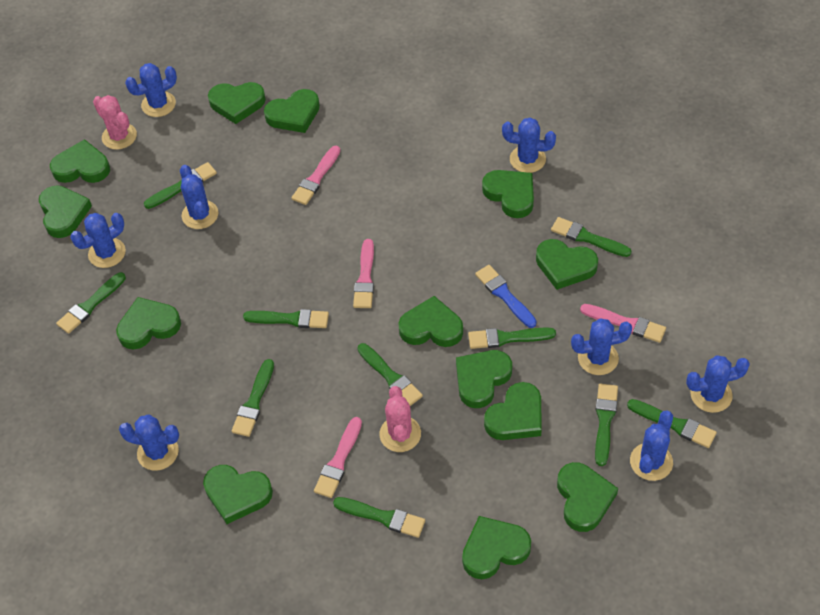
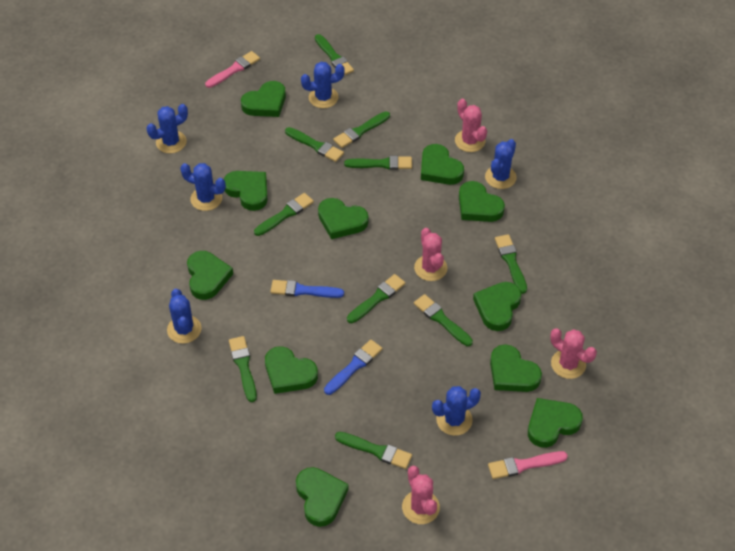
blue brush: [475,265,537,328] = 1 -> [270,280,344,298] [324,339,383,395] = 2
blue cactus: [70,213,126,268] [119,414,179,471] [125,63,177,117] [180,165,218,229] [502,117,556,173] [571,318,632,375] [630,411,673,481] [686,355,750,413] = 8 -> [146,104,188,153] [167,289,202,344] [180,163,226,211] [301,62,345,108] [432,386,481,436] [485,139,517,189] = 6
green heart: [39,185,92,238] [50,139,110,183] [116,297,181,350] [203,465,273,524] [208,82,266,124] [264,89,320,133] [398,296,463,347] [456,350,512,408] [462,516,531,579] [482,170,534,218] [484,382,542,440] [536,239,598,290] [557,462,618,532] = 13 -> [187,251,233,300] [224,171,268,211] [241,81,286,117] [265,346,318,394] [296,467,349,527] [318,198,368,239] [421,144,464,185] [459,181,505,222] [473,282,522,331] [490,344,542,392] [528,398,583,448] = 11
pink brush: [292,146,340,205] [314,417,362,498] [353,239,374,308] [580,304,666,343] = 4 -> [205,51,260,88] [488,451,568,479] = 2
pink cactus: [93,95,137,150] [379,386,421,452] = 2 -> [402,466,440,524] [414,228,447,281] [455,99,487,152] [550,328,597,379] = 4

